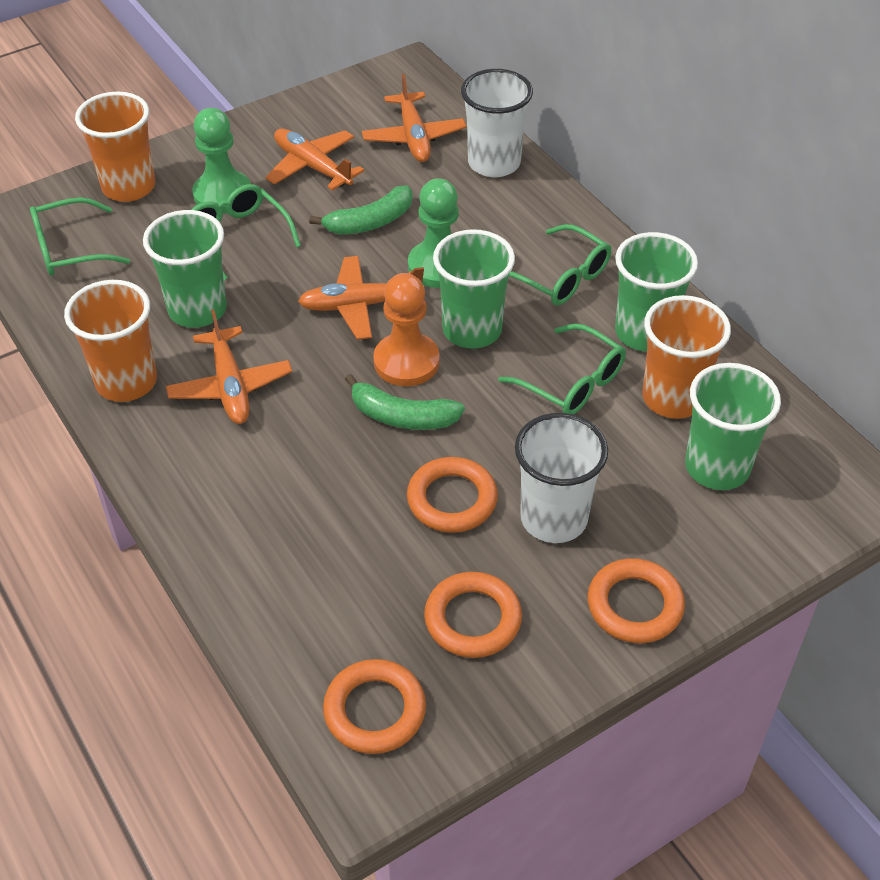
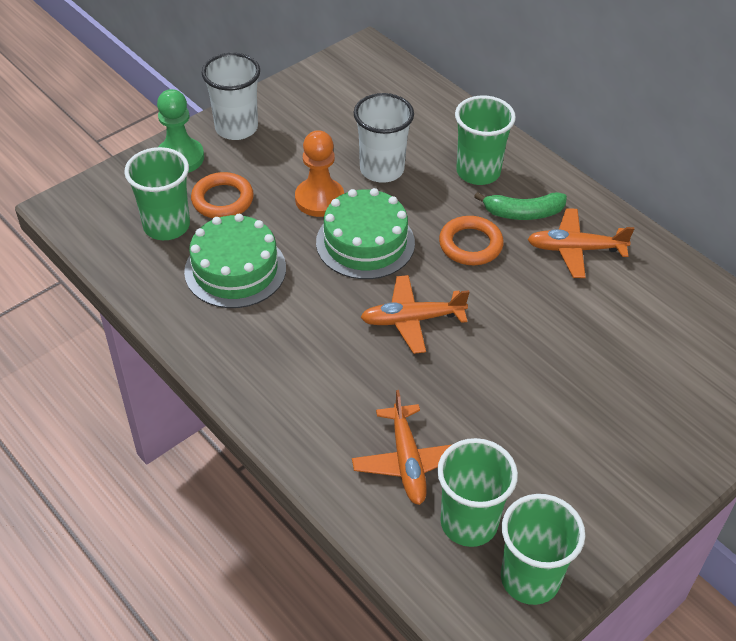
green banana: [309,186,413,235] [345,374,465,430] = 2 -> [474,192,567,220] = 1
green cake: none = 0 -> [184,214,286,308] [316,188,415,279] = 2
green glasses: [30,197,130,276] [191,184,301,280] [498,323,626,414] [509,224,611,305] = 4 -> none = 0
green pawn: [192,108,251,214] [408,178,459,288] = 2 -> [157,89,204,173] = 1
orange cup: [64,280,157,402] [75,91,155,202] [642,295,731,419] = 3 -> none = 0
orange plane: [166,309,292,424] [265,129,364,190] [298,256,424,340] [362,74,466,162] = 4 -> [352,390,451,505] [360,275,469,354] [527,208,634,278] = 3
orange ring: [323,659,426,754] [407,457,498,533] [424,572,522,658] [587,558,685,643] = 4 -> [191,172,254,218] [439,216,504,265] = 2

